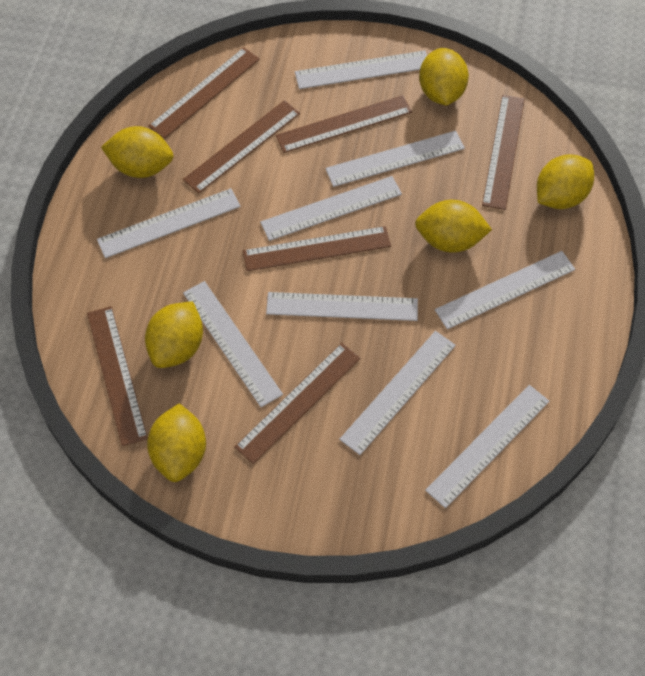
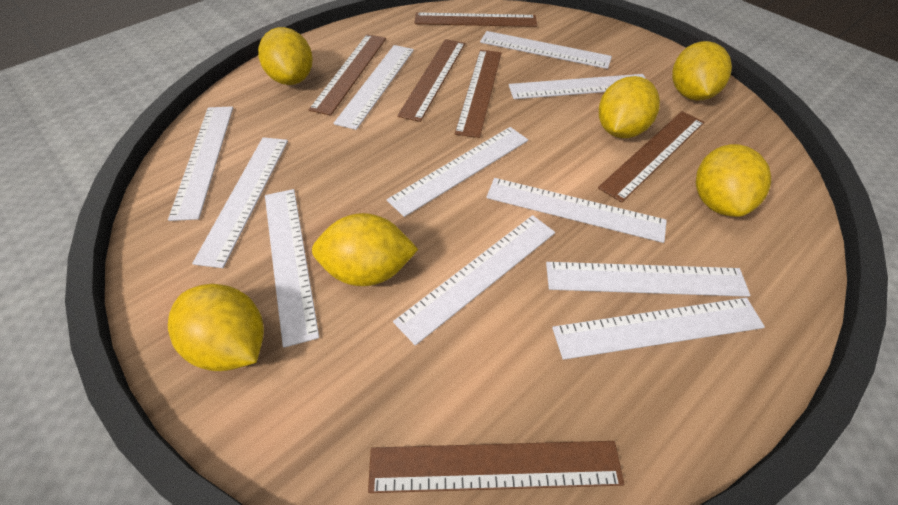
brown ruler: [87,306,148,446] [148,47,260,139] [183,100,300,194] [234,343,361,464] [243,226,391,271] [276,95,412,153] [482,95,525,210] = 7 -> [309,34,386,115] [368,441,625,493] [397,39,465,122] [414,13,537,27] [455,50,502,138] [598,111,705,202] = 6
white ruler: [97,188,241,258] [183,281,283,407] [260,176,402,241] [266,292,418,321] [295,50,427,89] [325,131,465,187] [339,331,456,455] [425,385,549,508] [435,251,575,329] = 9 -> [168,106,233,221] [192,137,288,268] [265,189,319,348] [334,45,414,130] [387,127,528,217] [393,215,555,346] [480,31,612,69] [486,178,667,243] [509,74,646,99] [546,262,750,297] [552,298,765,360] = 11

